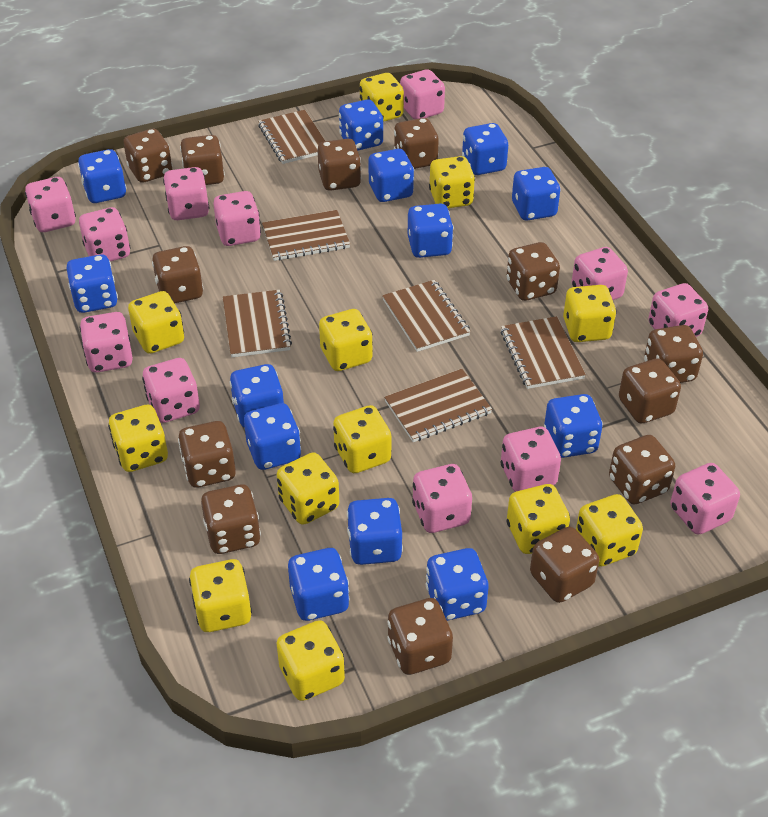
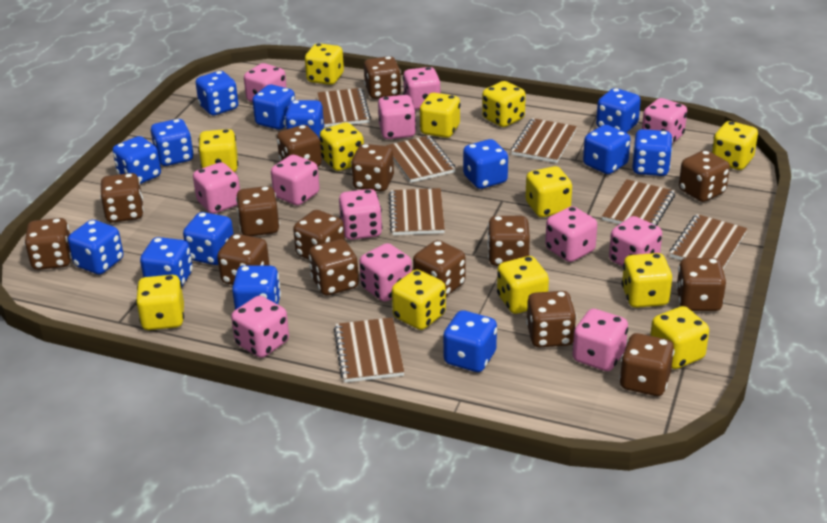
blue dice: [66,254,118,313] [78,149,127,203] [230,364,284,428] [244,403,301,470] [288,548,350,621] [339,99,383,151] [347,498,403,565] [368,149,414,202] [408,203,454,258] [426,548,489,621] [462,123,508,175] [512,167,561,221] [544,394,603,458] = 13 -> [68,220,123,274] [113,136,161,184] [140,237,193,287] [151,119,194,166] [183,212,233,265] [196,71,238,115] [232,265,281,310] [252,84,295,130] [285,100,324,139] [443,310,497,372] [463,139,508,189] [583,125,631,174] [596,88,641,133] [632,129,673,176] = 14
brown dice: [123,129,172,183] [152,246,203,304] [178,421,236,488] [180,135,225,185] [201,484,261,554] [318,139,361,191] [387,598,453,675] [394,118,439,169] [507,242,560,301] [530,527,599,603] [609,435,675,504] [619,358,681,423] [644,325,703,383] = 13 -> [24,218,71,270] [100,173,144,223] [217,234,270,285] [236,186,280,236] [277,125,322,167] [293,210,345,260] [309,239,359,295] [351,144,394,191] [364,56,401,99] [413,240,465,296] [487,216,530,266] [526,291,577,348] [619,333,675,396] [676,258,726,311] [679,150,730,202] = 15
brown notebook: [223,290,292,357] [258,110,325,164] [262,210,350,261] [382,280,471,352] [384,369,492,442] [500,316,586,389] = 6 -> [317,88,371,127] [334,317,405,383] [385,136,456,183] [389,188,445,235] [511,118,577,163] [602,179,675,226] [669,214,748,269] = 7

